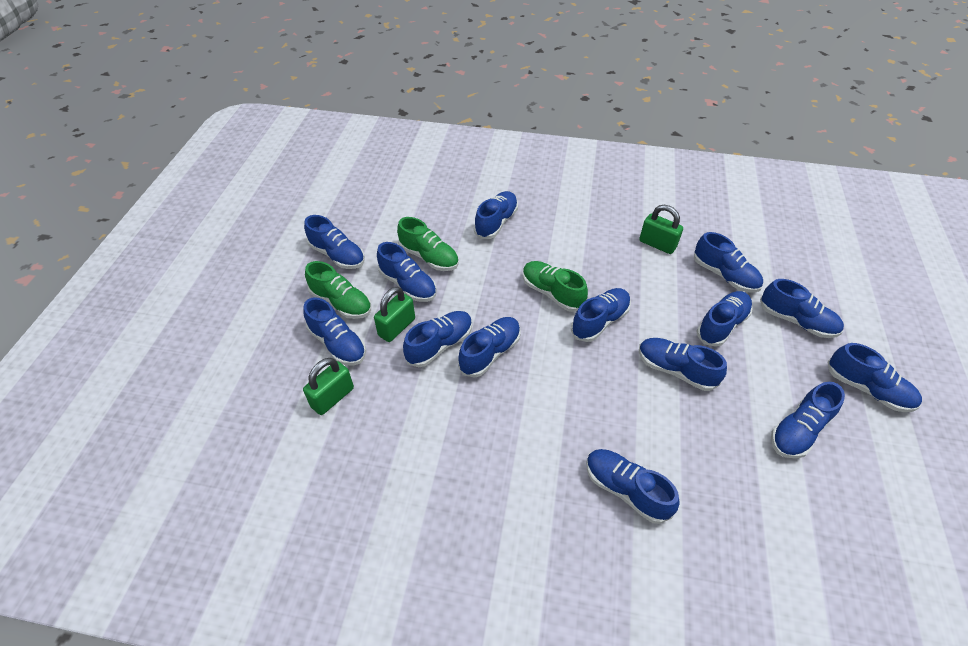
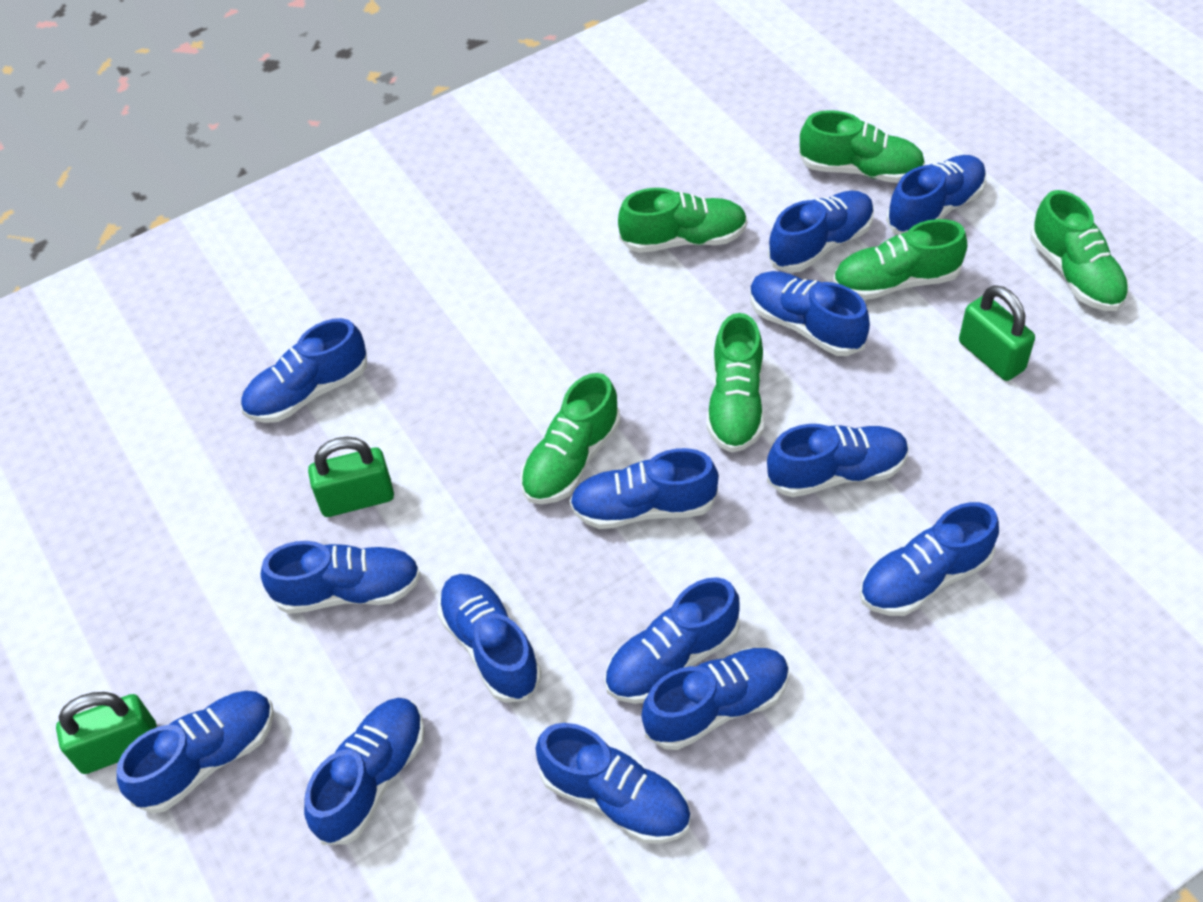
green shoe: [305,261,371,319] [397,217,459,271] [523,261,588,312] = 3 -> [520,373,621,504] [618,188,748,253] [706,313,764,453] [799,110,925,183] [833,219,967,300] [1030,190,1129,311] = 6

